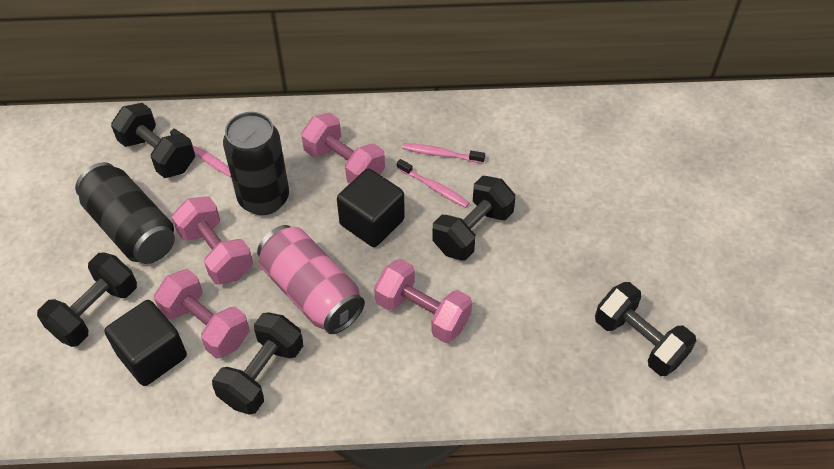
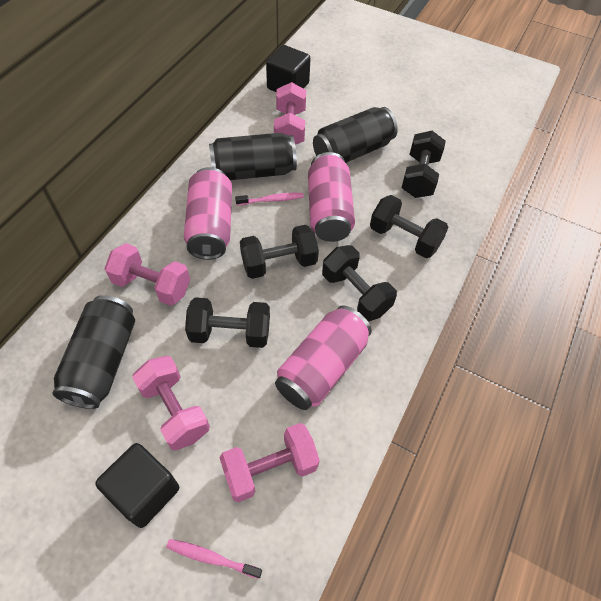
black can: [75,162,175,264] [223,112,289,215] = 2 -> [52,295,135,409] [209,133,297,180] [313,107,398,163] = 3
pink can: [257,225,365,334] = 1 -> [184,167,232,260] [275,305,372,410] [308,152,355,242] = 3
pink toothbrush: [170,128,231,177] [397,159,469,208] [402,143,485,163] = 3 -> [166,539,262,579] [235,193,304,205] = 2

